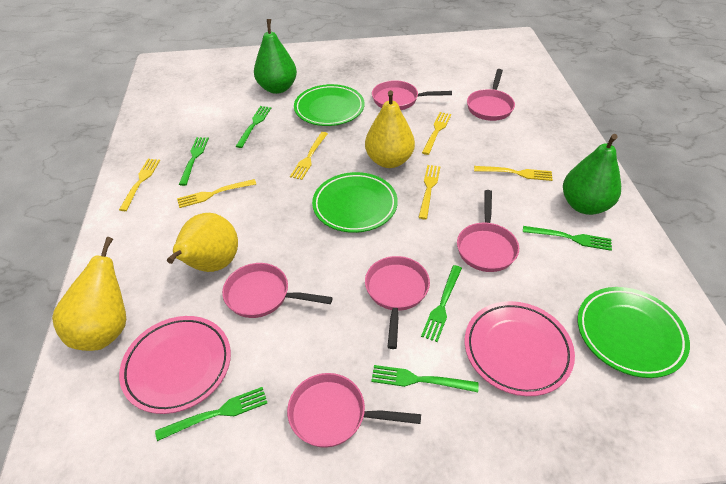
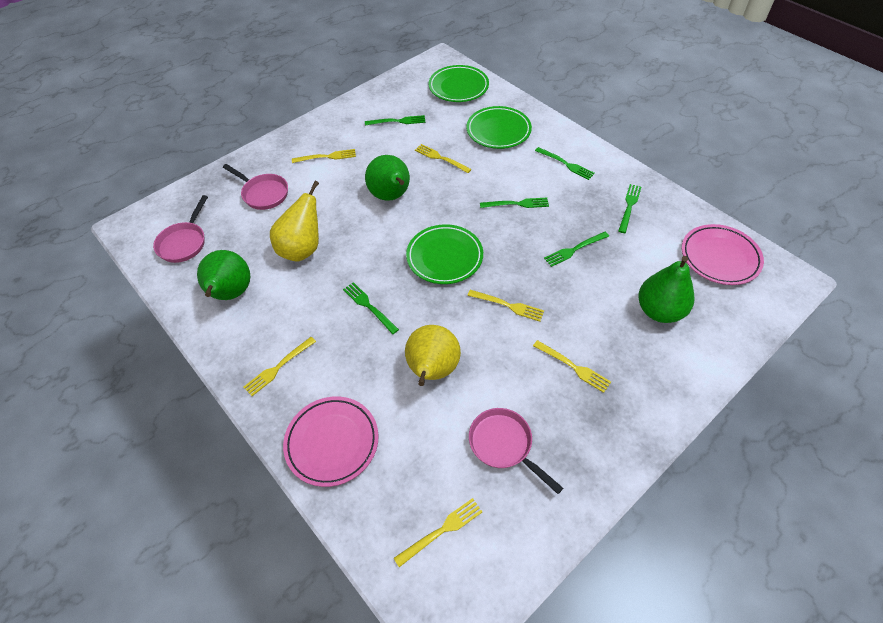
green pear: [254,19,297,94] [563,134,621,215] = 2 -> [197,250,250,300] [365,155,410,201] [638,256,694,323] = 3
pink pan: [222,263,333,318] [287,373,421,448] [365,256,430,349] [372,80,452,110] [457,190,519,272] [467,69,515,121] = 6 -> [153,195,208,263] [223,164,288,210] [469,408,563,494] = 3
yellow pear: [52,237,126,351] [167,213,238,272] [365,90,415,168] = 3 -> [270,181,319,262] [405,325,461,386] = 2

